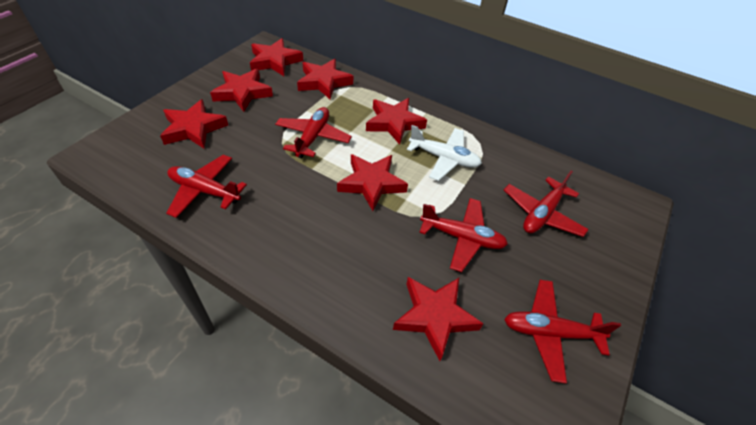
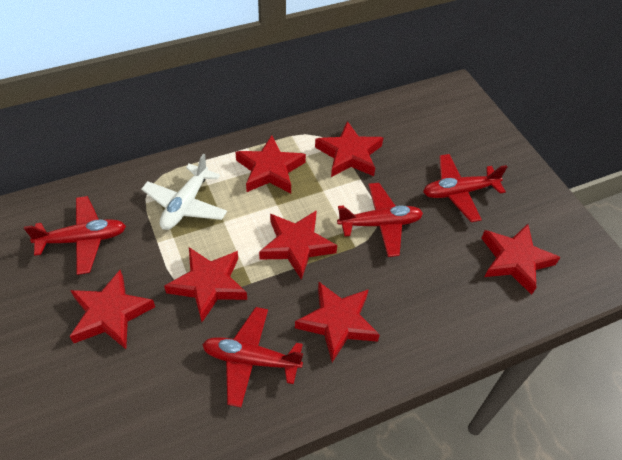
red plane: [166,155,247,218] [275,107,352,159] [419,198,508,272] [504,171,589,237] [504,280,621,383] = 5 -> [24,196,126,275] [202,307,303,407] [337,183,423,257] [423,154,507,222] = 4

